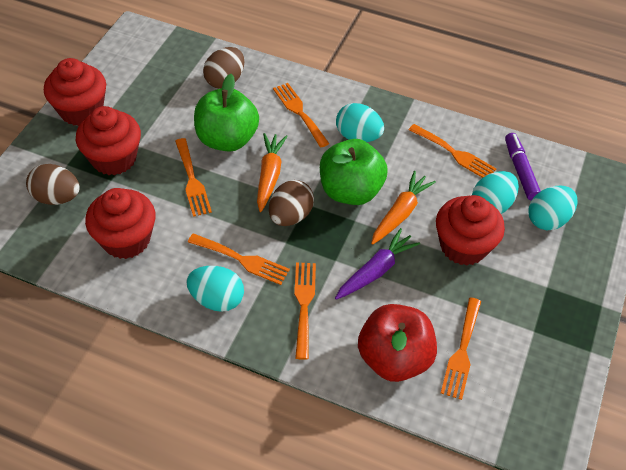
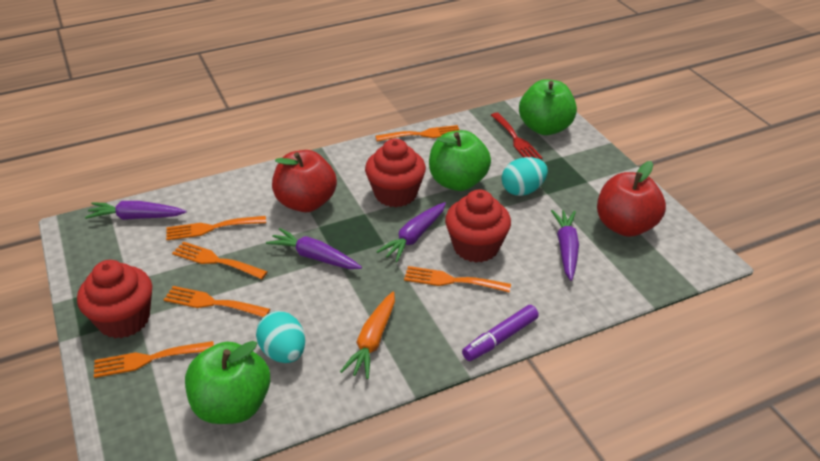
brown egg: [26,164,80,205] [203,47,244,89] [269,180,314,226] = 3 -> none = 0
green apple: [194,74,259,152] [320,139,388,205] = 2 -> [185,341,270,424] [429,130,491,191] [519,79,577,135] = 3
orange carrot: [257,133,288,212] [371,171,436,245] = 2 -> [340,292,395,379] = 1
purple carrot: [335,228,420,300] = 1 -> [85,201,187,220] [266,228,362,269] [376,202,446,262] [551,210,579,281] = 4
red apple: [358,304,437,382] = 1 -> [272,150,337,212] [597,161,666,237] = 2
red cupcake: [44,58,106,126] [76,106,141,175] [85,188,156,259] [436,195,505,266] = 4 -> [77,260,152,338] [365,139,426,207] [445,189,511,263] = 3
red fork: none = 0 -> [491,112,542,159] = 1
turquoise egg: [186,266,244,312] [336,103,384,142] [472,171,519,214] [528,186,577,230] = 4 -> [256,311,305,363] [502,157,548,196] = 2

